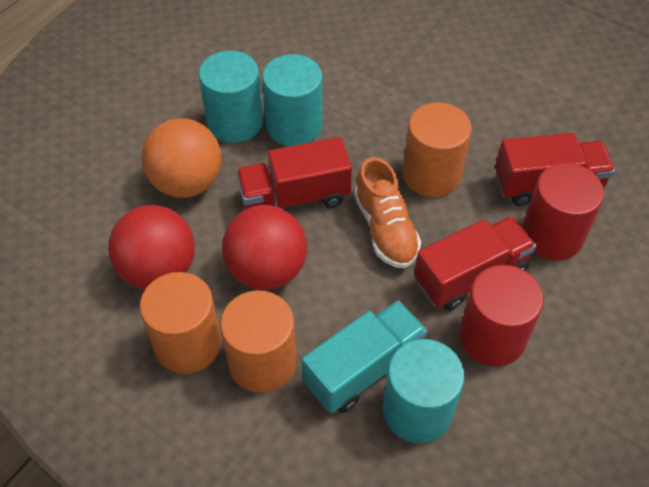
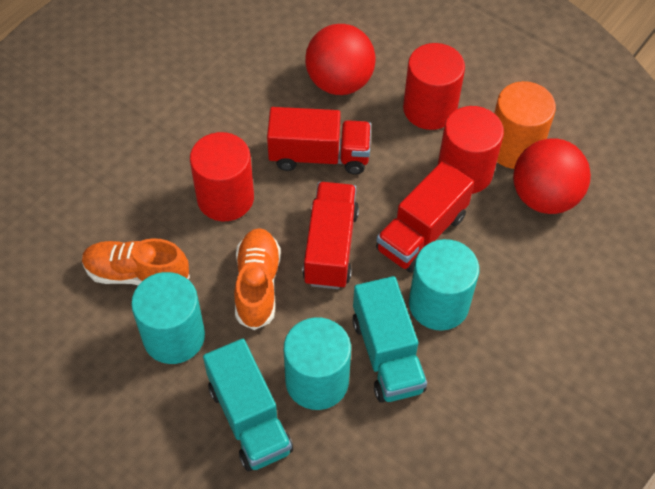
orange ball: [142,118,222,198] = 1 -> none = 0
orange cylinder: [140,272,221,374] [220,290,297,393] [403,102,472,197] = 3 -> [494,81,556,169] = 1
orange shoe: [354,157,421,268] = 1 -> [82,238,190,285] [234,228,281,330] = 2
red cylinder: [460,265,544,366] [522,163,604,260] = 2 -> [190,132,254,221] [403,43,465,130] [438,106,504,194] = 3
turquoise truck: [302,300,428,413] = 1 -> [203,339,293,471] [352,276,427,403] = 2

